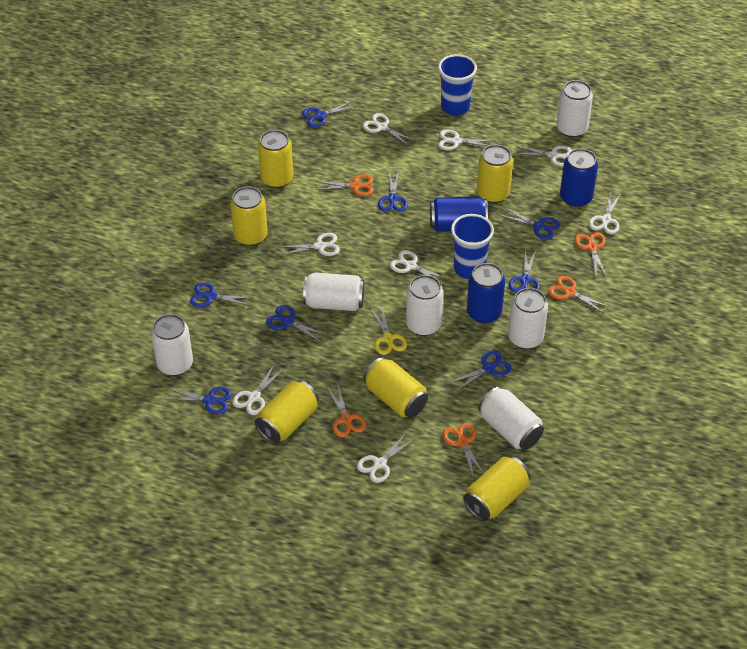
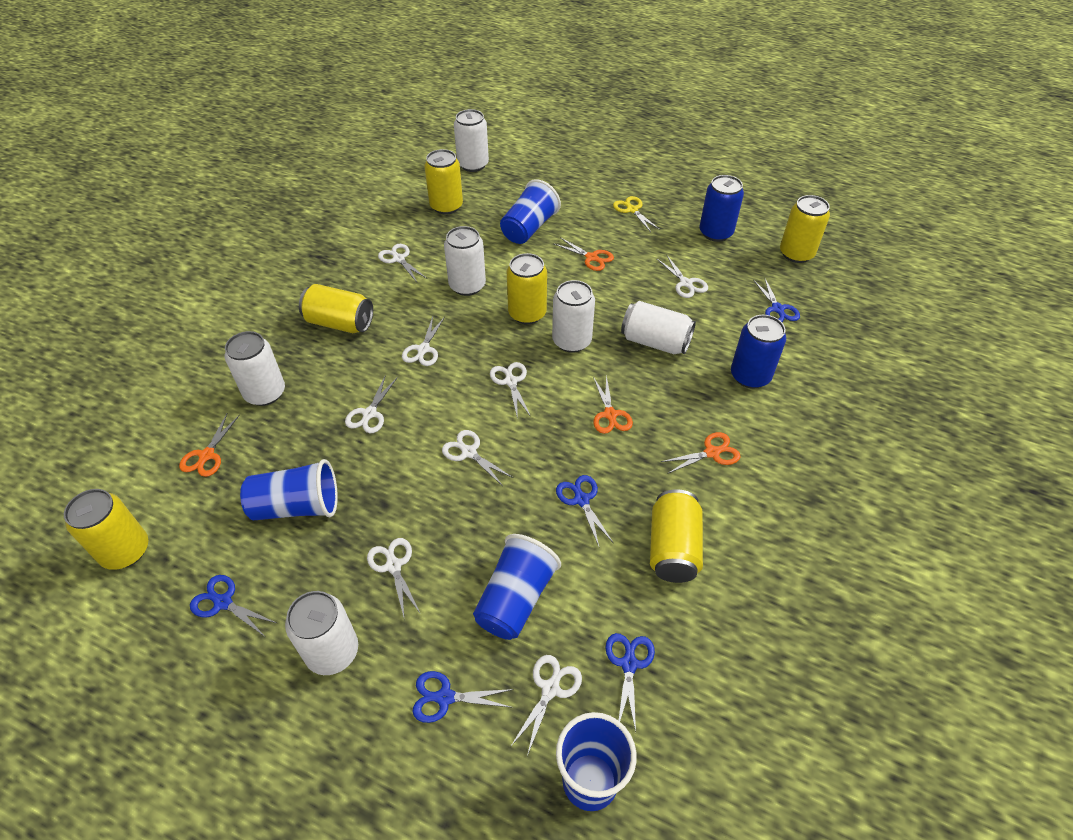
blue can: [430,196,488,232] [467,263,505,324] [560,148,598,207] = 3 -> [699,175,744,242] [731,315,786,389] = 2
blue cup: [438,54,477,115] [451,214,494,279] = 2 -> [240,459,338,520] [473,534,561,640] [500,179,561,244] [556,712,637,811] = 4
blue scissors: [168,387,232,414] [190,282,254,307] [266,305,327,342] [302,101,358,127] [378,171,408,212] [449,351,511,391] [500,208,560,240] [508,249,540,293] = 8 -> [190,575,276,636] [413,671,514,723] [556,475,613,546] [605,633,655,732] [753,277,800,322] = 5
orange scissors: [315,174,373,196] [326,385,366,437] [443,423,484,479] [548,276,610,313] [575,232,607,277] = 5 -> [179,414,240,477] [554,237,614,271] [593,375,633,434] [661,432,741,474] = 4

